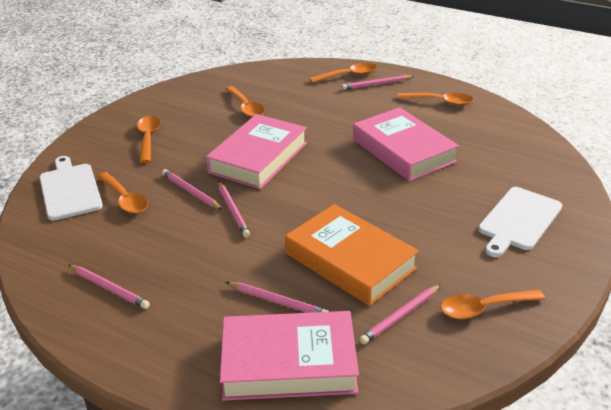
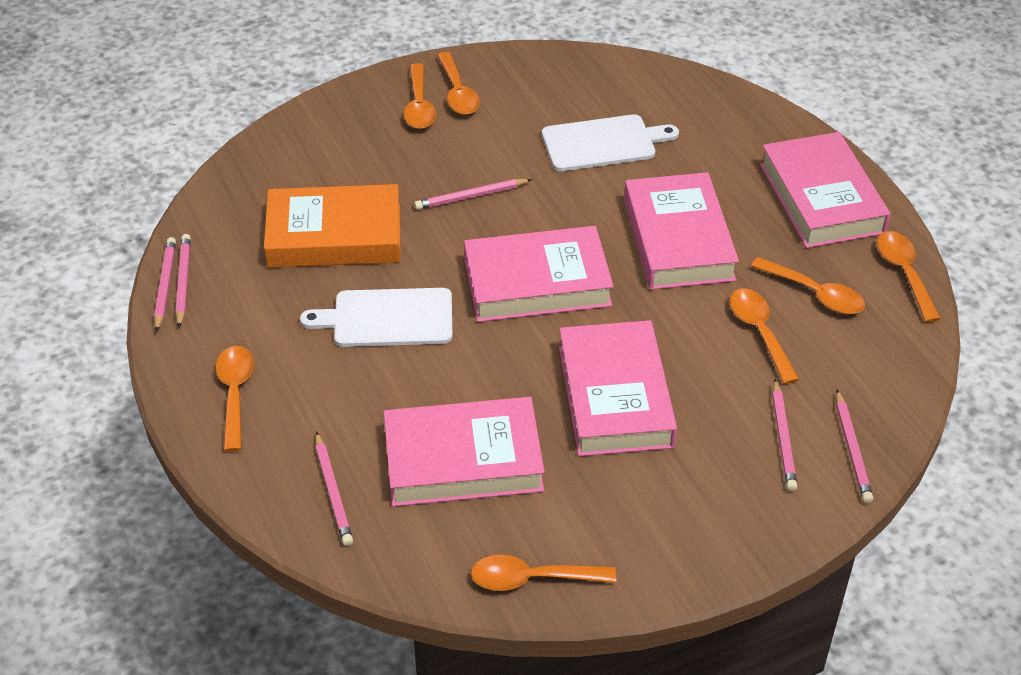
orange spoon: [97,172,148,214] [137,116,161,163] [225,86,265,117] [309,63,377,83] [397,92,473,106] [441,290,545,319] = 6 -> [215,346,254,451] [403,63,436,129] [437,52,480,115] [471,555,616,591] [730,288,799,384] [751,257,865,314] [877,231,941,322] = 7
pink book: [206,114,307,189] [220,311,359,400] [353,107,459,182] = 3 -> [384,397,545,507] [464,226,614,322] [559,320,677,456] [624,172,739,290] [760,132,891,248] = 5

